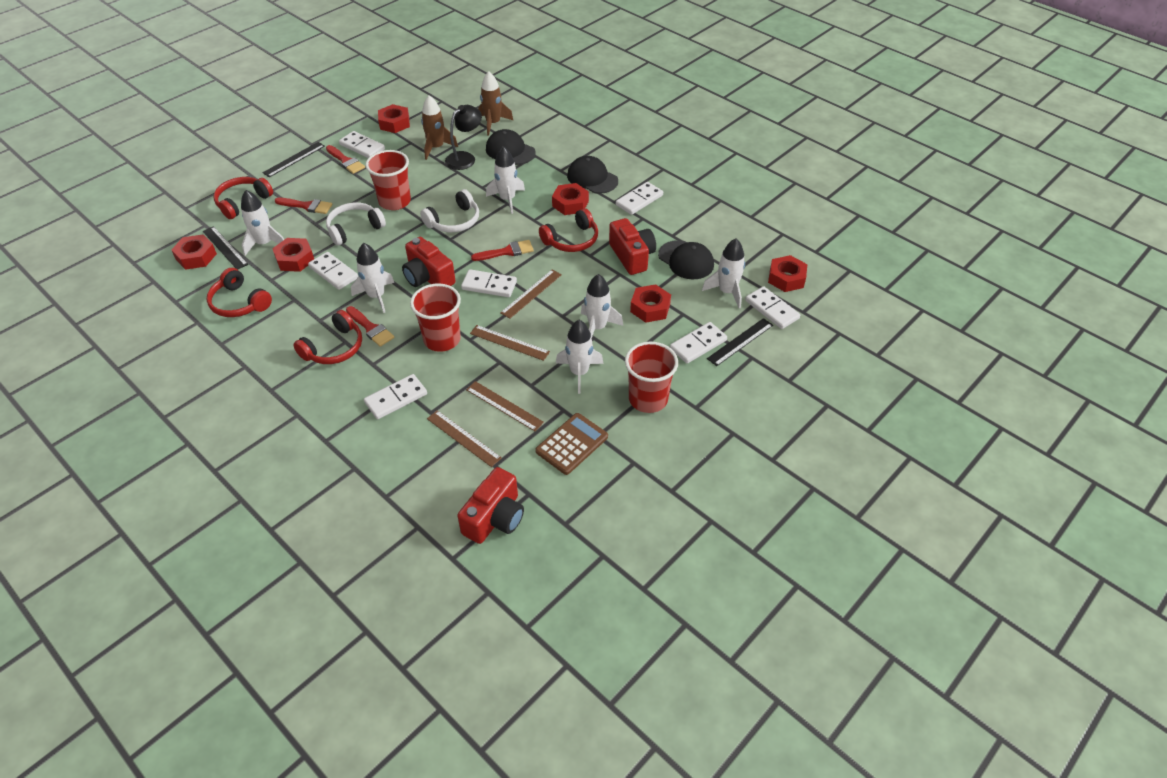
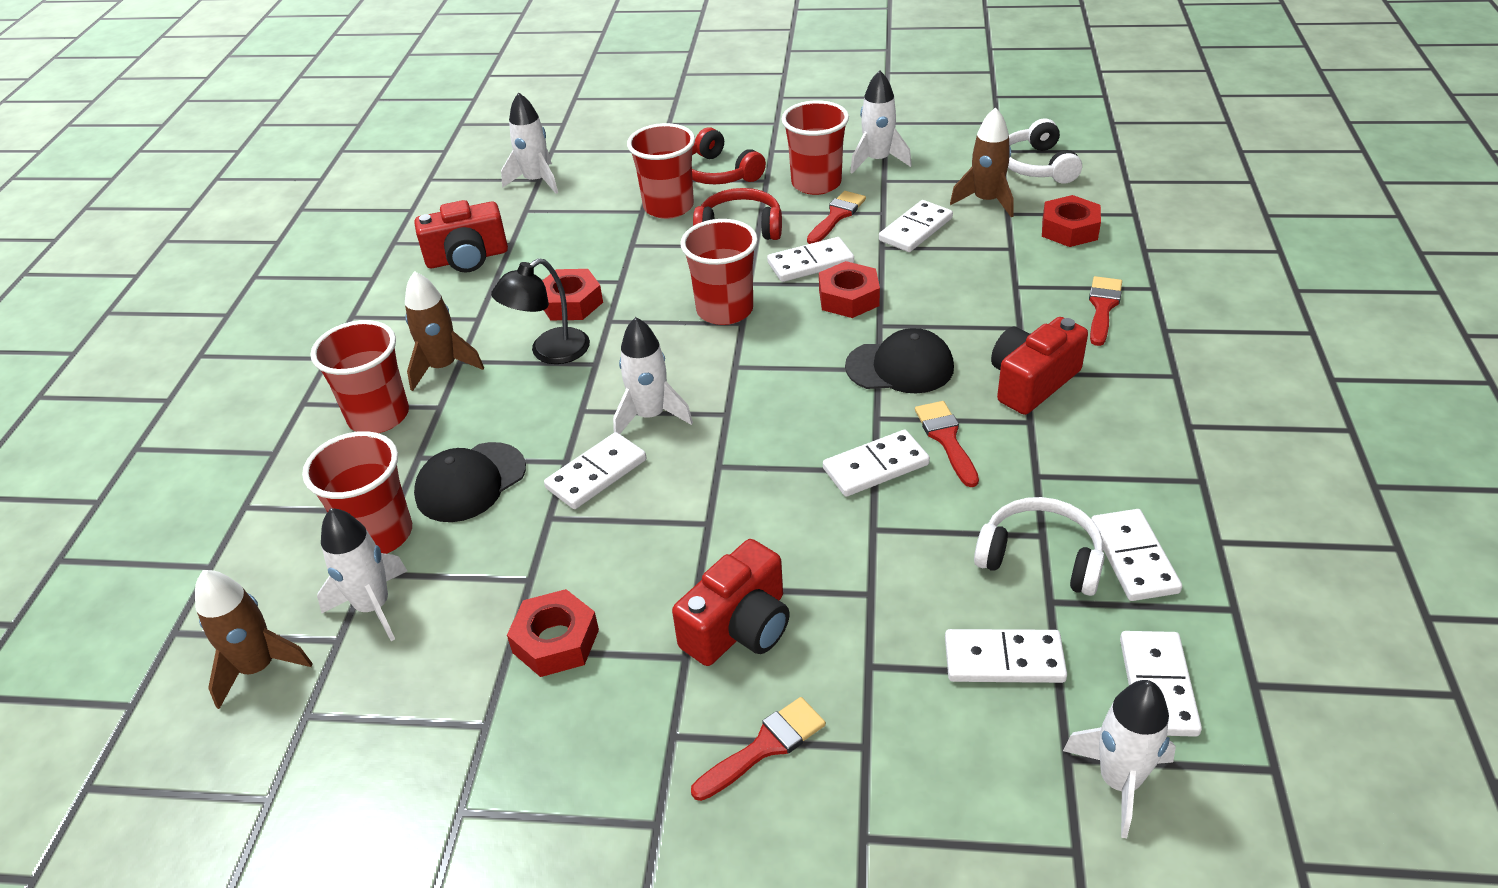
black cap: [486,129,536,165] [567,156,618,194] [658,240,714,279] = 3 -> [414,442,526,522] [845,328,954,393] = 2
black ruler: [203,226,248,270] [263,142,325,177] [707,318,773,366] = 3 -> none = 0
brown calculator: [535,413,608,475] = 1 -> none = 0
brown rocket: [421,95,458,160] [478,71,513,136] = 2 -> [195,570,313,709] [405,271,484,391] [950,107,1014,217] = 3
brown ruler: [427,410,502,467] [466,381,544,431] [470,325,550,361] [500,269,562,319] = 4 -> none = 0
red cup: [365,150,411,210] [410,283,461,352] [625,342,678,413] = 3 -> [302,431,412,554] [310,320,409,433] [627,123,695,219] [680,219,758,325] [782,100,849,195] = 5
red headphones: [207,268,272,317] [214,177,273,219] [293,310,362,364] [539,208,598,252] = 4 -> [692,127,766,184] [693,188,782,240] = 2
red nut: [171,234,217,270] [272,238,314,272] [378,104,410,133] [552,183,589,215] [630,284,671,323] [768,255,808,292] = 6 -> [507,589,599,677] [542,269,603,320] [819,261,880,318] [1042,195,1101,247] = 4
white rocket: [241,190,284,256] [351,243,394,313] [486,146,525,214] [556,320,603,394] [581,274,623,338] [702,238,745,308] = 6 -> [317,508,407,641] [501,92,558,194] [613,317,693,434] [850,70,912,173] [1063,680,1176,838] = 5

